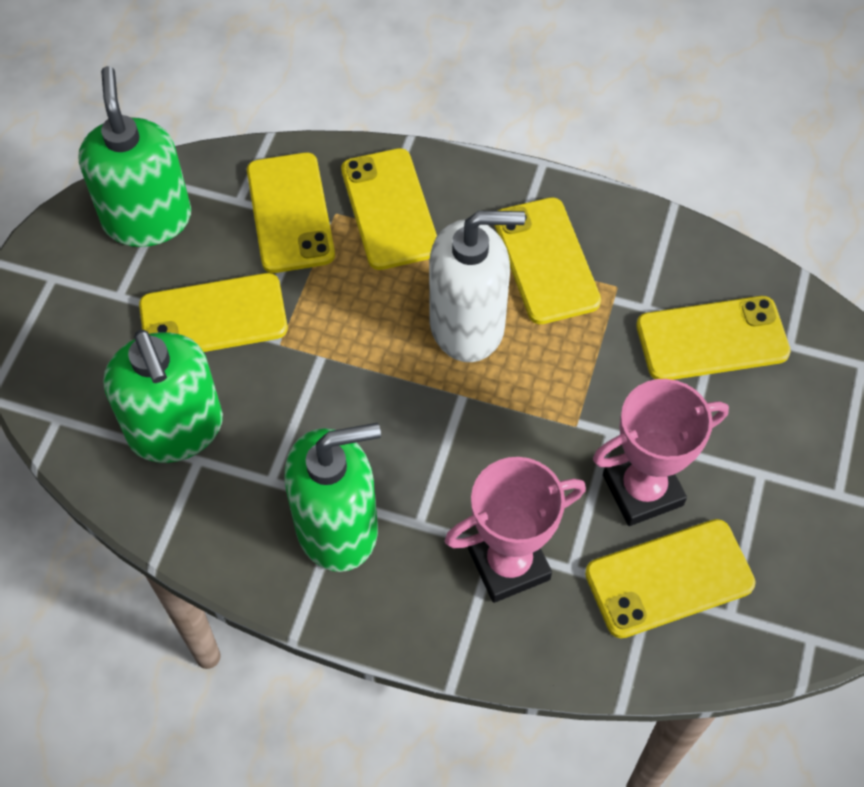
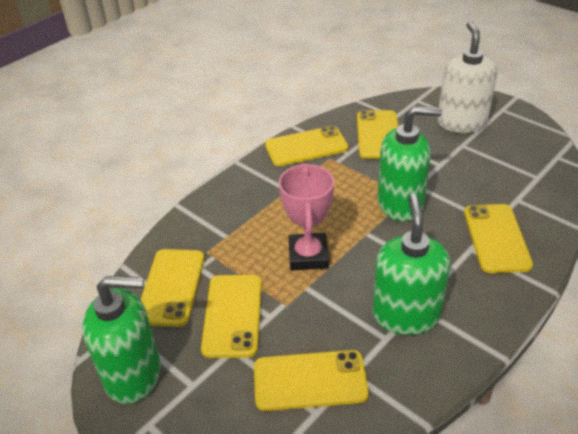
pink trophy: [445,457,586,603] [593,379,729,526] = 2 -> [279,163,334,270] = 1

